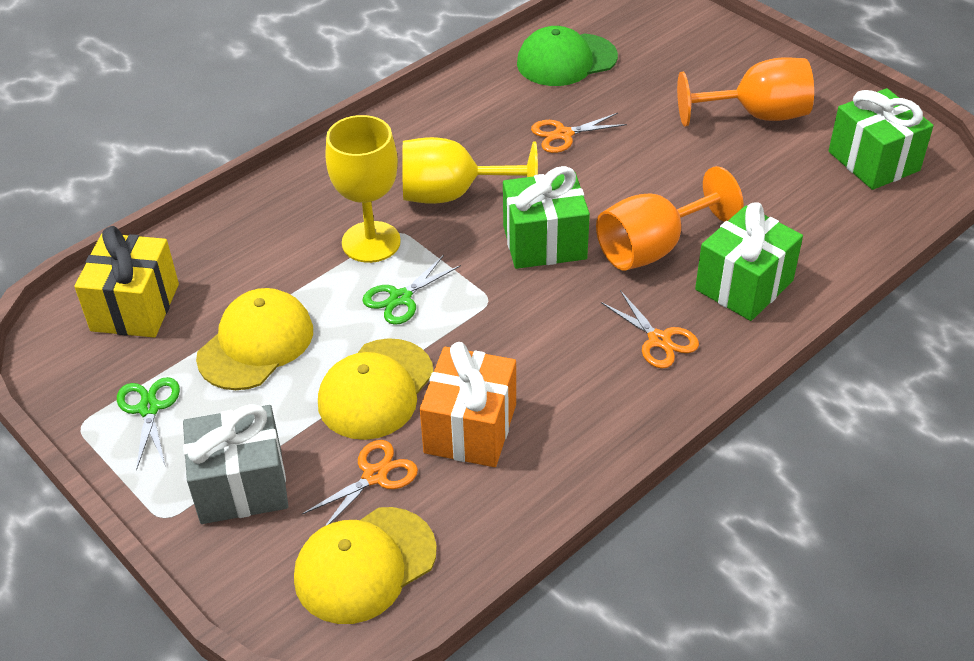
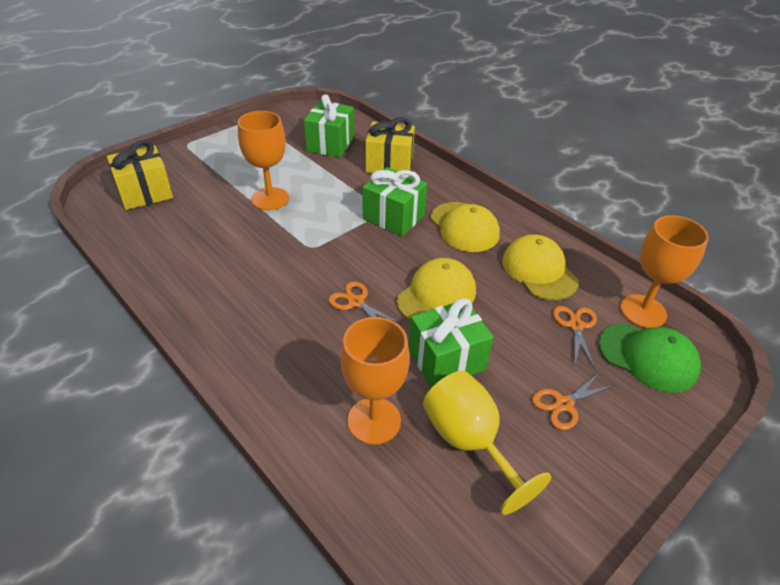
green scissors: [117,377,180,471] [362,255,461,325] = 2 -> none = 0
grey gift: [183,404,288,524] = 1 -> none = 0
orange gift: [420,342,516,467] = 1 -> none = 0
orange goblet: [596,166,743,270] [677,57,814,127] = 2 -> [238,111,289,210] [340,317,410,445] [620,215,709,328] = 3
yellow gift: [74,226,179,337] = 1 -> [107,140,173,210] [366,117,415,173] = 2
yellow goblet: [326,115,401,263] [402,137,538,204] = 2 -> [423,371,551,515] = 1

